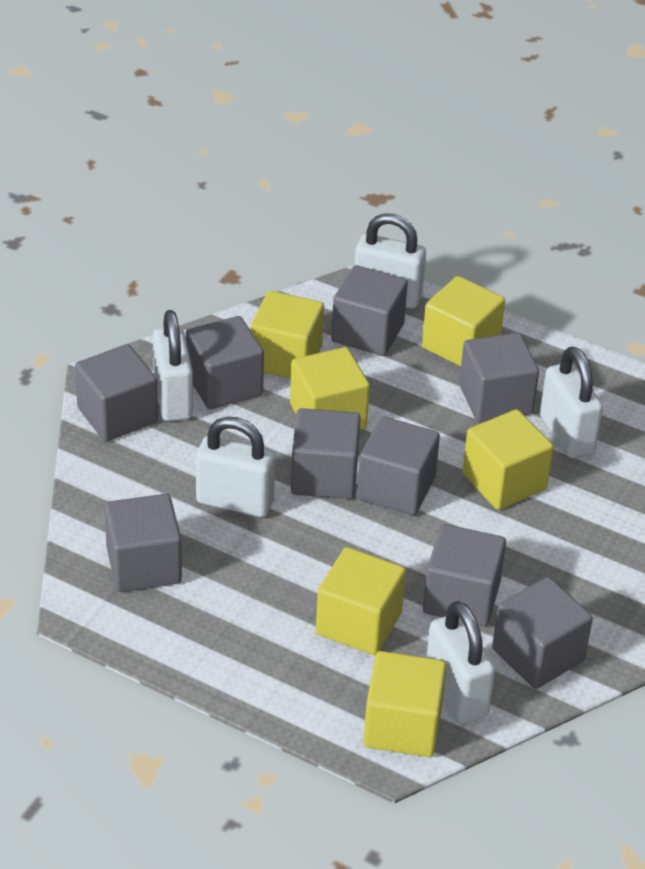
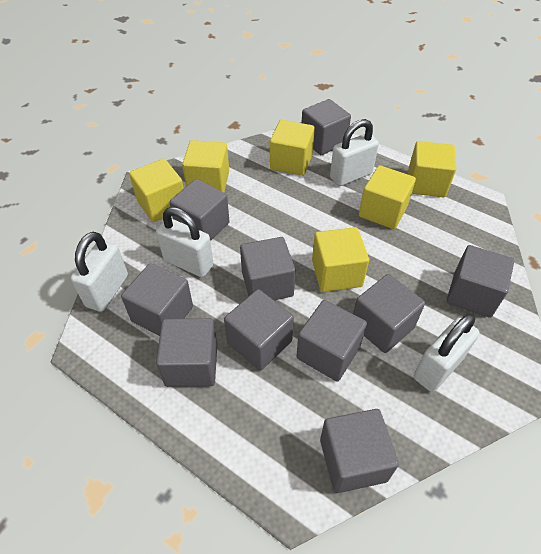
grey cube: [75,344,158,442] [104,494,182,592] [186,316,264,409] [291,408,361,499] [331,265,408,356] [357,416,440,516] [423,524,506,627] [459,333,539,422] [492,577,593,689] = 9 -> [121,263,193,336] [156,318,217,387] [169,179,230,241] [224,289,294,371] [240,237,295,300] [296,300,367,381] [302,99,351,155] [320,409,399,493] [353,274,425,353] [447,245,514,318] = 10
white padlock: [153,310,193,422] [196,417,275,517] [355,213,426,309] [426,601,495,724] [540,347,603,458] = 5 -> [71,232,128,312] [156,207,214,277] [330,119,379,186] [414,314,479,392] = 4

